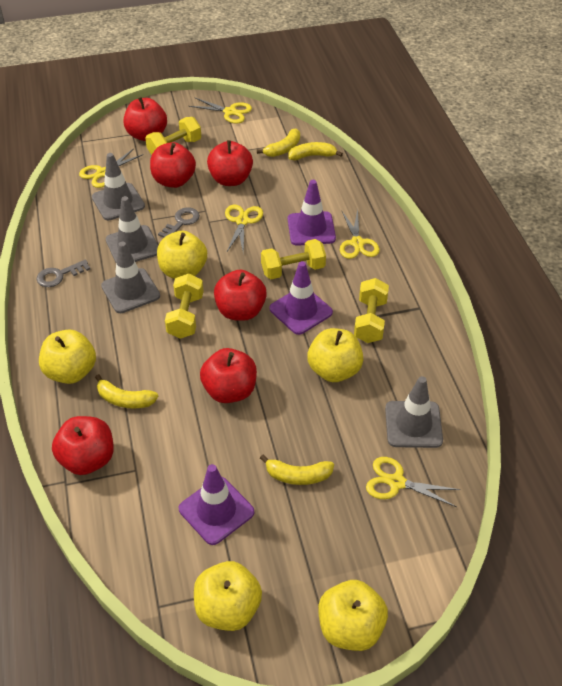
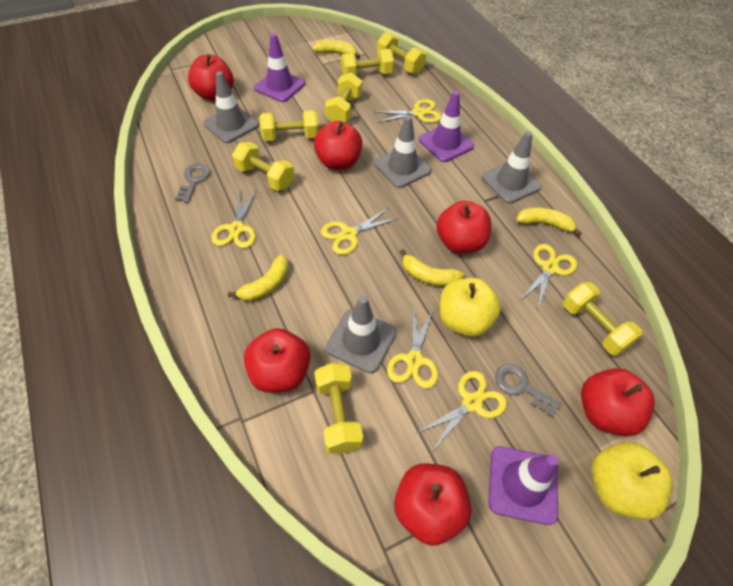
yellow apple: [39,329,96,384] [157,231,207,279] [194,561,262,631] [307,328,364,382] [318,580,388,651] = 5 -> [440,278,501,337] [592,442,673,520] = 2
yellow dumbbell: [145,117,201,155] [165,273,204,339] [261,239,326,279] [354,278,389,343] = 4 -> [232,142,294,191] [259,110,318,141] [314,363,363,454] [325,73,362,122] [341,49,394,76] [377,32,426,74] [563,282,643,355] = 7
yellow scissors: [79,148,144,188] [188,97,252,124] [225,205,263,254] [340,209,380,259] [366,457,461,507] = 5 -> [211,190,257,248] [321,208,399,255] [375,99,441,123] [387,306,438,388] [417,371,507,451] [520,244,577,311] = 6

